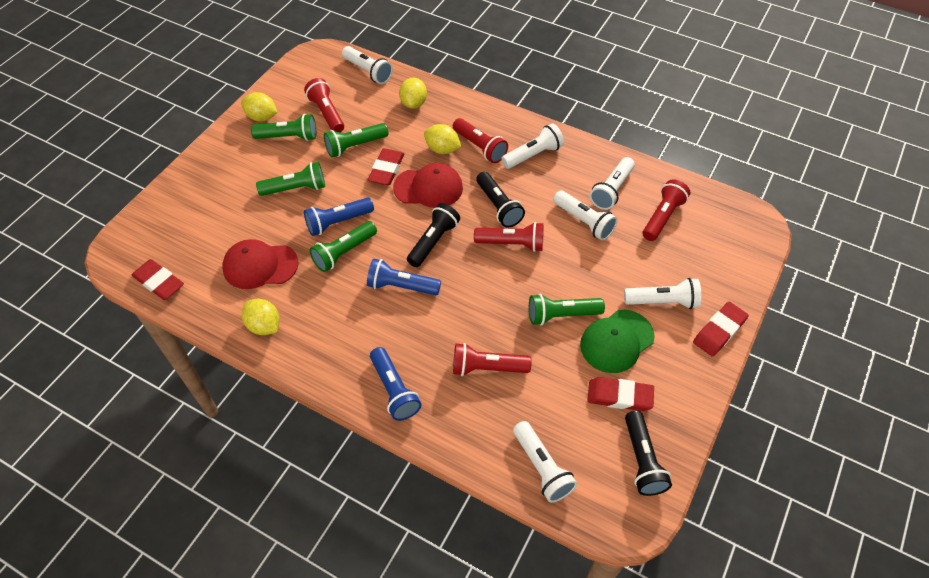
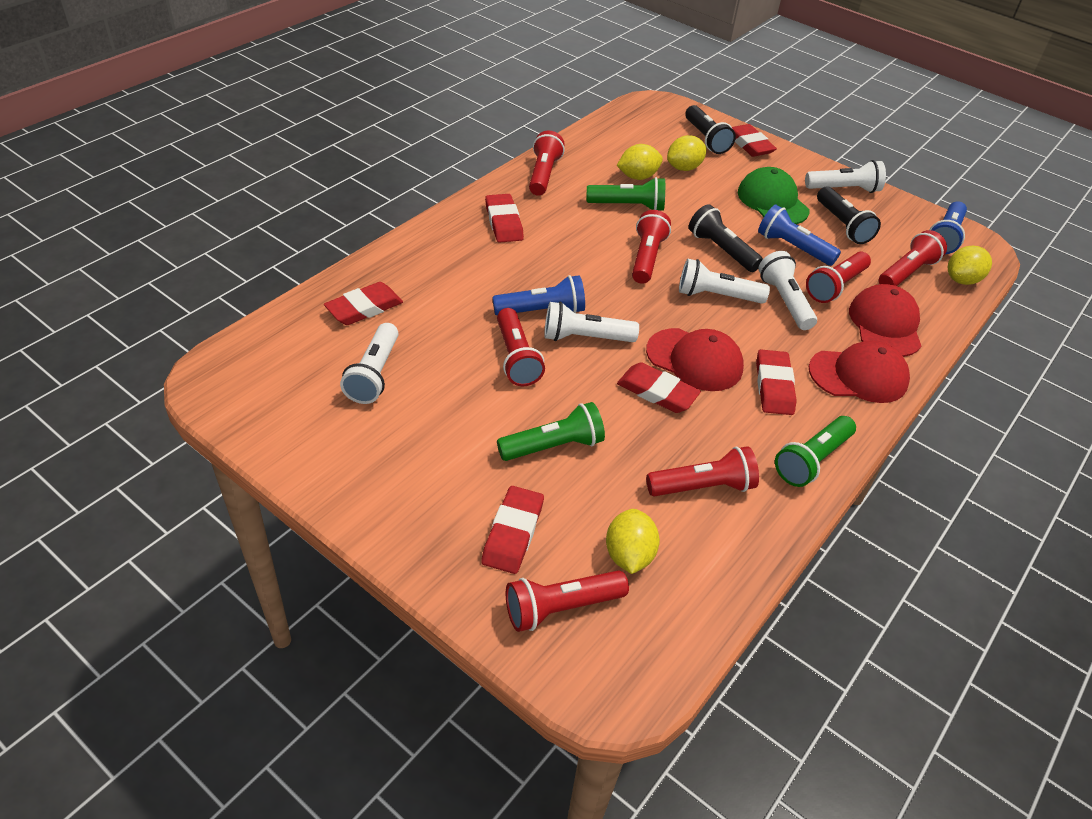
green flashlight: [251,114,316,141] [256,162,325,196] [309,221,377,272] [324,123,389,157] [529,294,605,325] = 5 -> [497,402,605,461] [587,177,665,210] [775,416,856,487] = 3
red cap: [222,239,299,289] [393,163,463,208] = 2 -> [646,328,744,391] [809,341,910,403] [849,284,921,357] = 3
red eraser: [132,259,184,300] [368,148,404,186] [587,377,654,411] [693,302,749,357] = 4 -> [324,282,403,325] [481,486,544,574] [485,194,524,243] [617,362,701,413] [732,124,777,157] [756,350,797,415] = 6
red flashlight: [304,78,344,132] [453,118,508,163] [453,343,532,376] [474,222,543,252] [643,179,691,241] = 5 -> [497,308,545,386] [506,570,629,632] [529,131,565,196] [632,210,671,284] [646,446,759,496] [806,252,871,303] [879,230,947,286] = 7
white flashlight: [342,46,393,84] [501,123,564,169] [513,421,577,503] [553,190,618,241] [590,157,635,210] [624,278,701,309] = 6 -> [340,323,399,404] [544,302,639,342] [679,259,770,304] [759,251,817,330] [805,160,886,193] = 5

